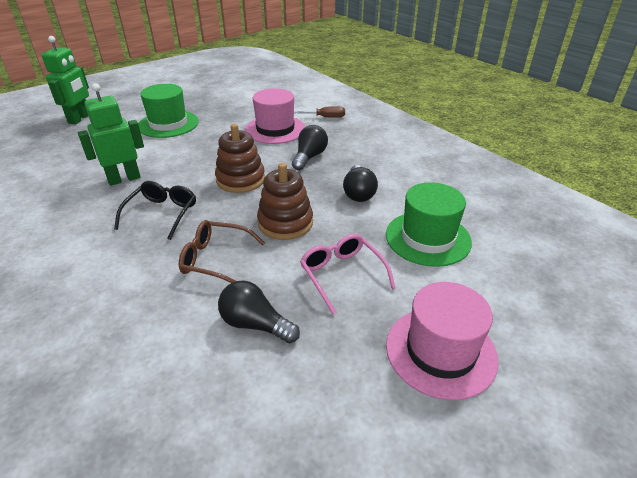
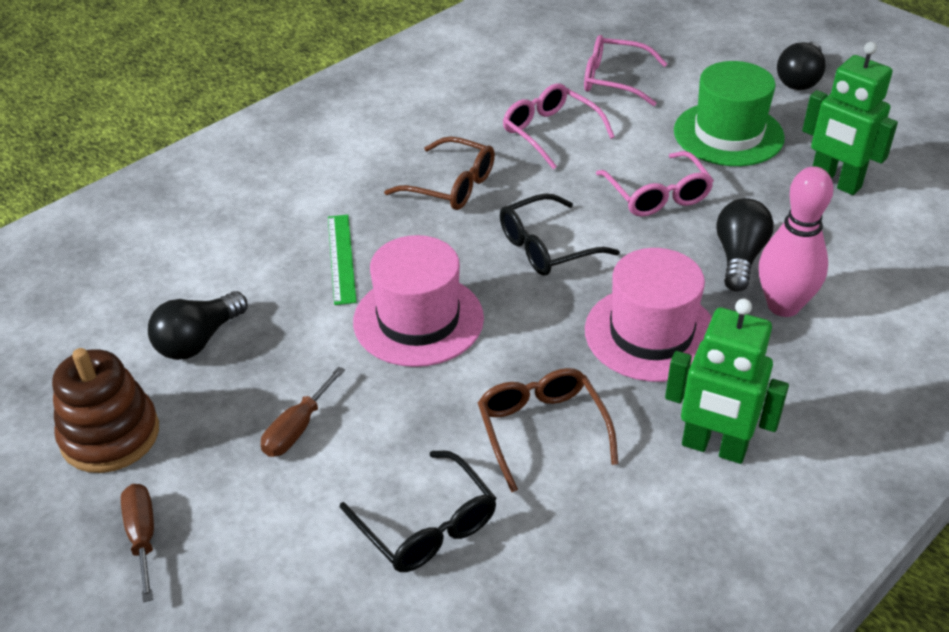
black glasses: [114,181,196,240] = 1 -> [340,451,497,572] [500,194,620,276] = 2
brown glasses: [179,220,265,283] = 1 -> [384,137,495,210] [478,368,618,492] = 2
brown screwdriver: [294,106,345,118] = 1 -> [121,484,154,603] [261,366,345,457] = 2
brown stacking toy: [215,124,265,193] [257,163,313,240] = 2 -> [52,348,159,473] = 1
green hat: [138,84,199,138] [386,182,472,267] = 2 -> [674,61,785,166] = 1
green ruler: none = 0 -> [328,215,357,305] = 1
pink bowling pin: none = 0 -> [759,166,834,317] = 1
pink glasses: [300,234,396,314] = 1 -> [503,83,615,169] [584,35,667,106] [596,151,714,217] = 3

